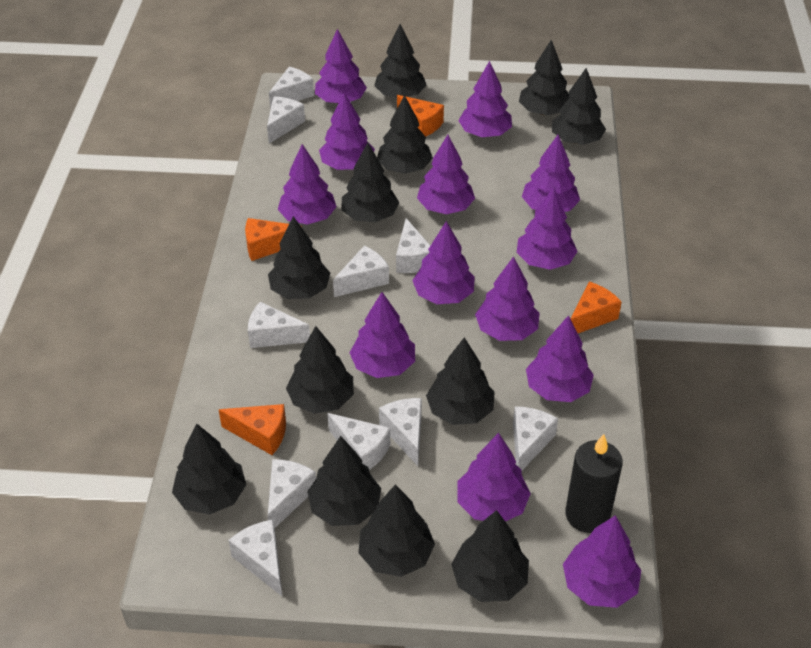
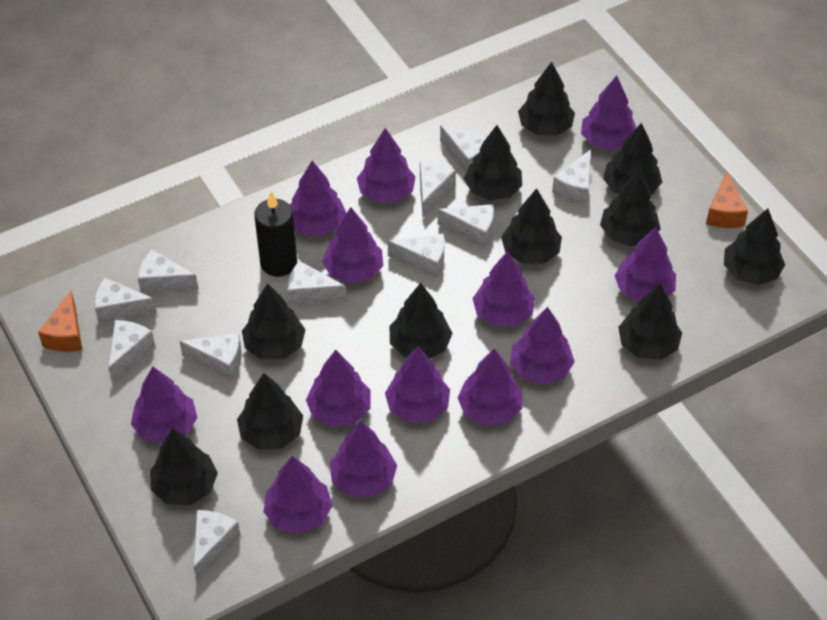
black tree: [172,424,246,514] [268,216,330,299] [286,326,354,414] [307,436,381,526] [342,143,399,222] [358,484,435,577] [374,24,426,98] [377,95,433,174] [426,337,495,425] [451,510,529,602] [519,40,569,115] [552,68,606,145] = 12 -> [150,428,218,505] [237,373,303,450] [242,283,306,360] [390,283,453,359] [464,125,522,200] [501,188,562,264] [518,62,575,136] [600,170,661,246] [603,123,662,195] [618,283,682,360] [724,208,785,285] = 11
orange cheese: [219,404,286,455] [245,218,302,261] [397,95,444,137] [571,281,622,333] = 4 -> [38,291,82,352] [706,172,748,228] = 2
white cheese: [228,520,282,596] [248,302,310,348] [267,97,305,144] [268,459,316,528] [269,67,314,110] [327,413,390,470] [333,246,389,297] [379,398,422,466] [396,218,431,273] [513,406,558,471] = 10 -> [95,278,157,324] [108,320,155,383] [138,250,199,294] [179,333,242,380] [194,510,241,580] [288,261,347,306] [388,233,445,278] [420,162,456,218] [437,204,494,248] [440,126,486,173] [552,149,591,205] = 11

